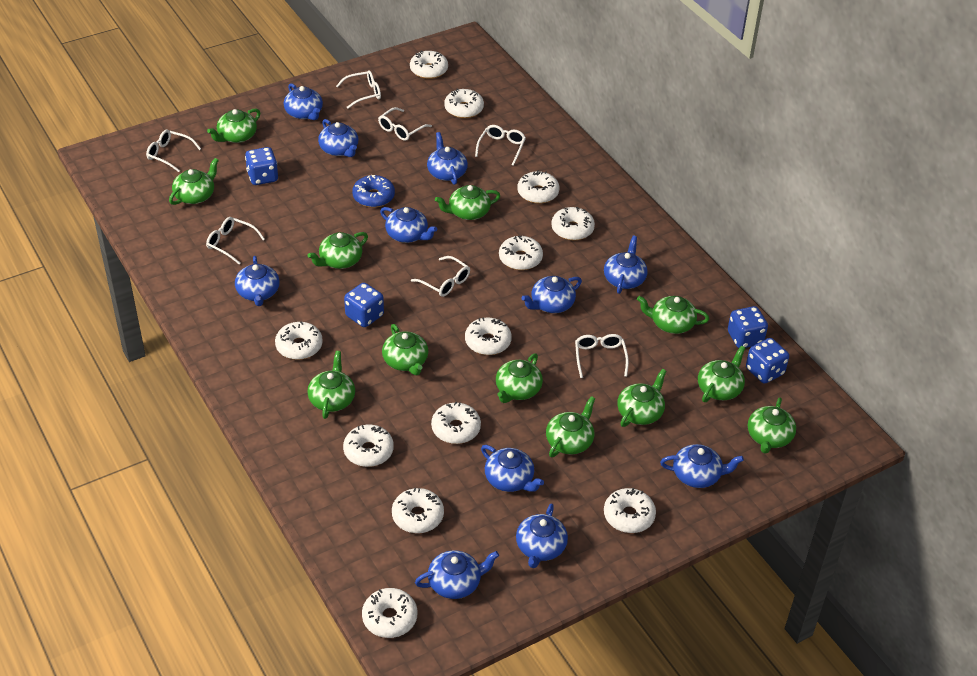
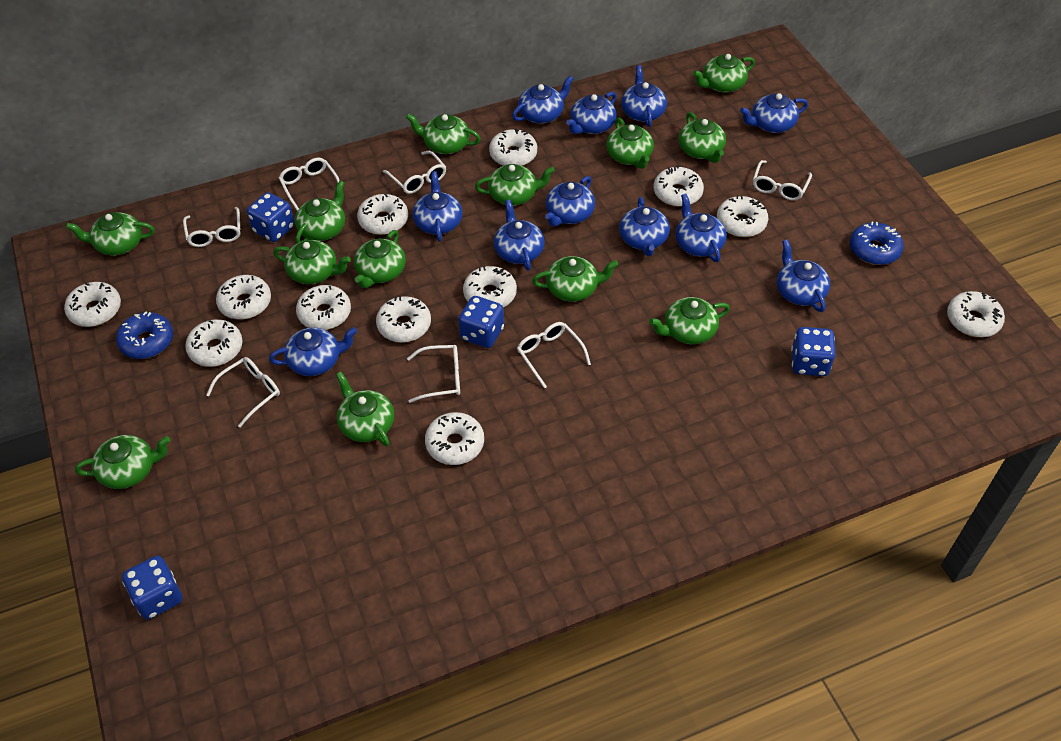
blue donut: [352,175,395,208] = 1 -> [116,311,173,359] [850,221,903,265] = 2
green teapot: [169,158,219,205] [207,109,260,143] [307,232,368,269] [307,351,355,419] [382,324,428,375] [435,185,500,220] [496,353,543,403] [546,396,595,457] [617,369,667,427] [637,296,709,334] [698,346,745,402] [748,398,796,454] = 12 -> [66,212,155,256] [75,435,170,489] [273,240,351,284] [295,181,345,243] [336,372,394,446] [354,230,406,288] [406,113,481,154] [475,164,555,206] [532,256,618,302] [606,118,654,169] [649,297,730,344] [679,112,726,163] [693,54,755,93] = 13

